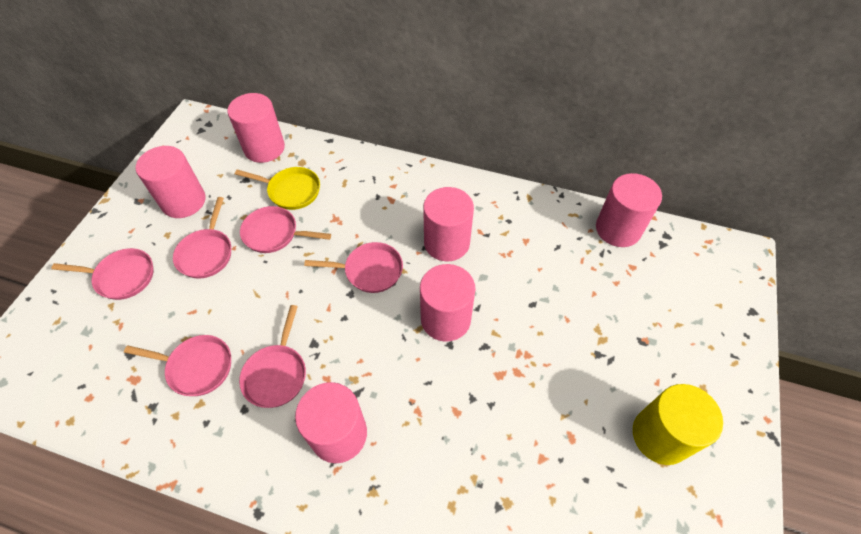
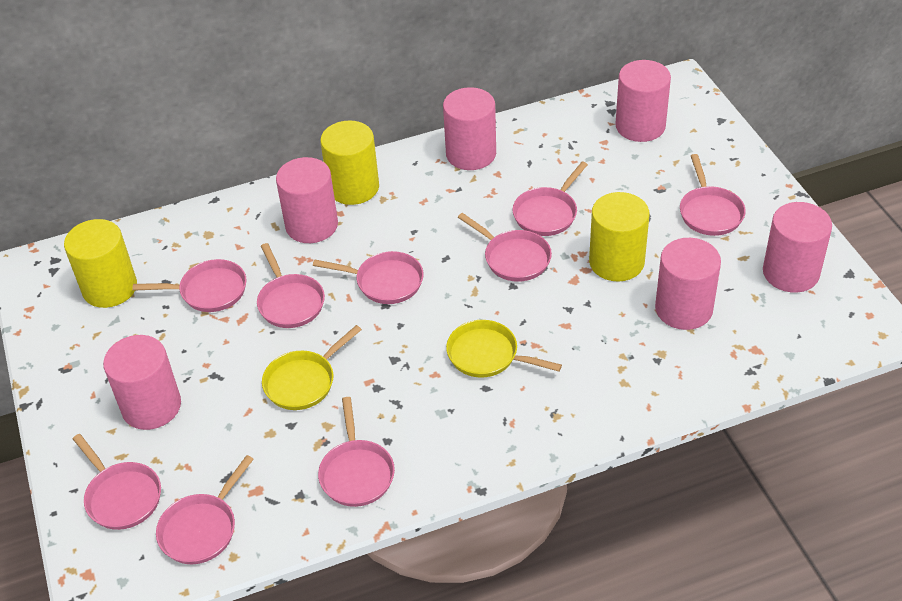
pink pan: [51,248,154,300] [124,335,231,396] [173,197,231,278] [239,305,306,408] [240,206,331,253] [304,242,403,293] = 6 -> [73,434,161,530] [132,259,247,312] [156,455,254,564] [257,243,325,328] [313,251,424,304] [318,397,395,507] [458,213,552,282] [513,162,588,236] [680,154,746,236] = 9
yellow cylinder: [633,384,723,465] = 1 -> [64,219,137,308] [320,121,379,205] [589,192,649,282] = 3
yellow pan: [235,167,320,210] = 1 -> [262,325,362,410] [446,320,562,378] = 2

